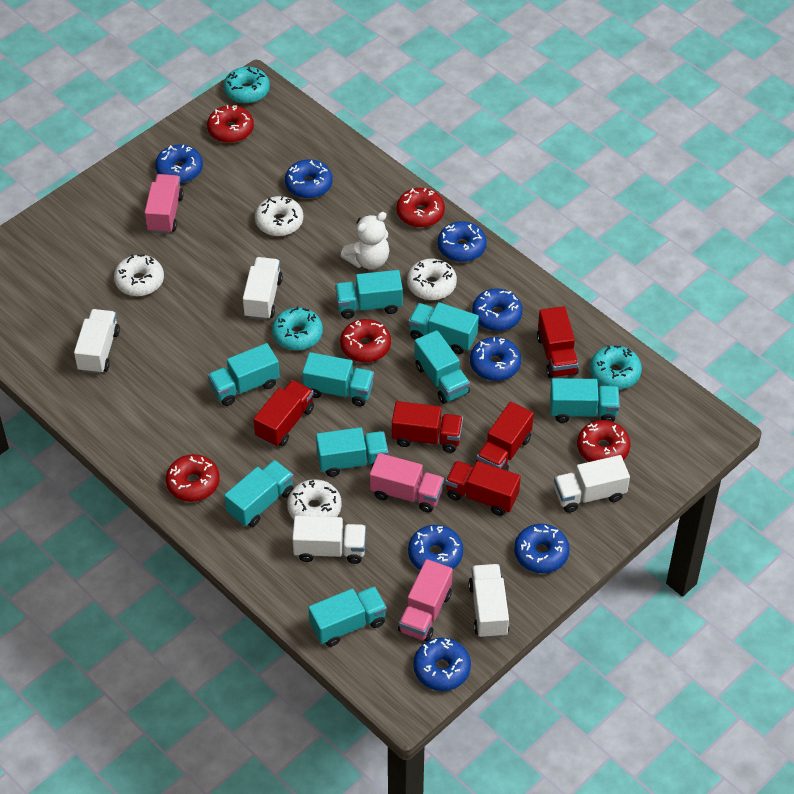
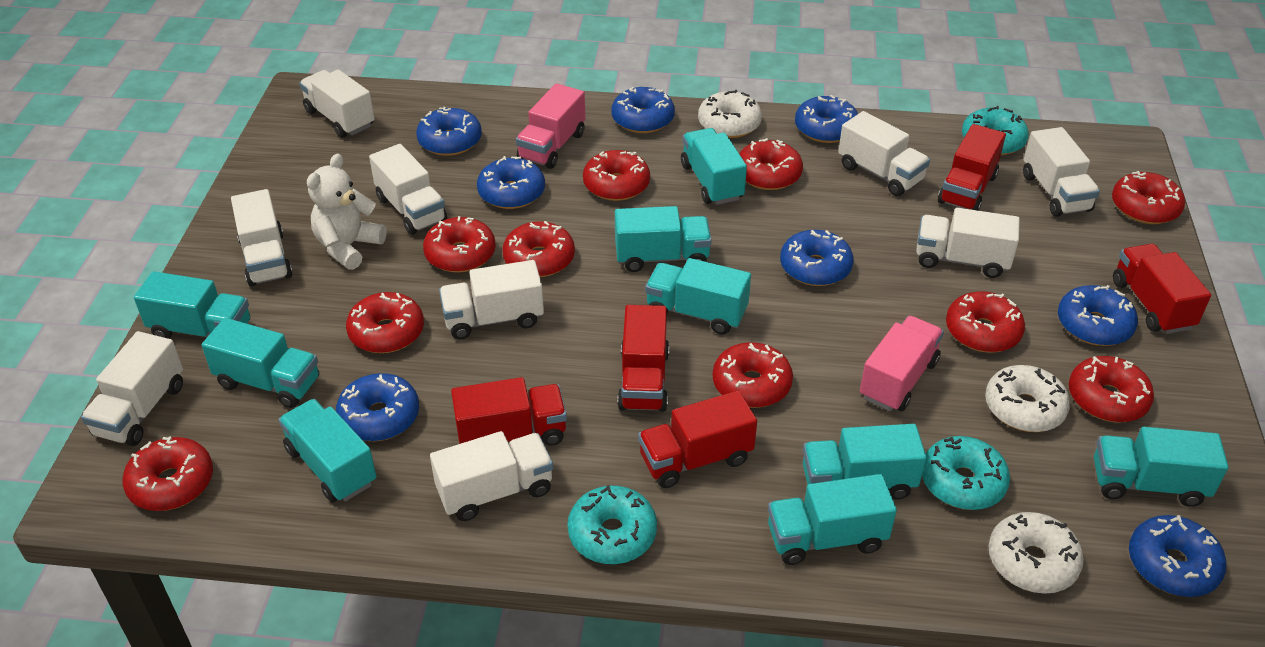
pink truck: [145,174,184,234] [370,453,444,513] [398,559,453,642] = 3 -> [516,83,586,169] [860,316,944,411] = 2
red donut: [166,454,220,502] [207,105,254,143] [340,319,391,363] [397,188,445,227] [577,420,631,462] = 5 -> [122,437,213,511] [346,292,424,353] [423,216,496,273] [503,221,575,277] [583,150,650,201] [713,342,793,408] [739,138,803,190] [946,291,1025,353] [1069,356,1154,422] [1112,171,1185,224] = 10
white donut: [114,254,164,296] [255,196,303,236] [287,479,342,520] [407,259,457,300] = 4 -> [698,90,762,138] [985,365,1070,432] [989,512,1084,594] = 3
white truck: [74,309,120,374] [243,257,283,320] [292,516,366,564] [469,564,509,639] [554,455,630,513] = 5 -> [81,331,183,446] [231,189,292,287] [299,70,375,138] [369,144,447,235] [430,431,553,521] [439,260,544,339] [838,111,930,196] [916,208,1020,278] [1023,127,1100,217] = 9

